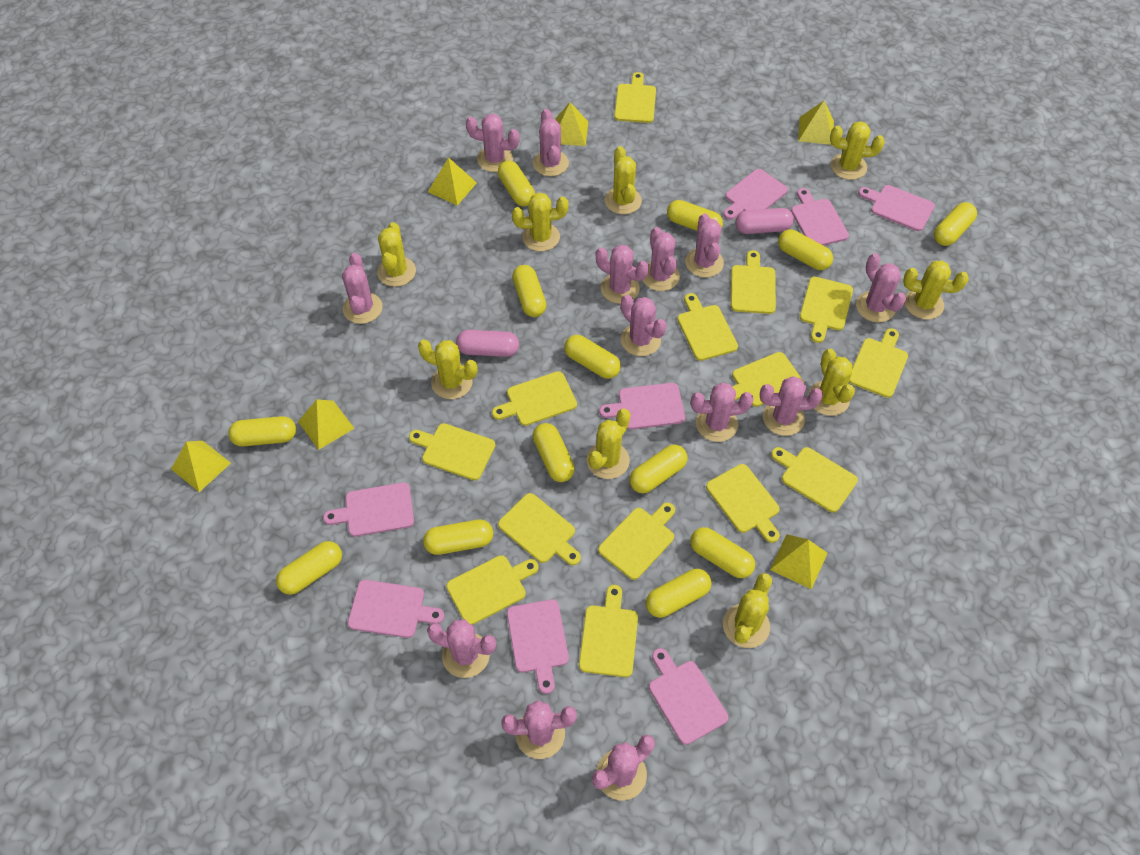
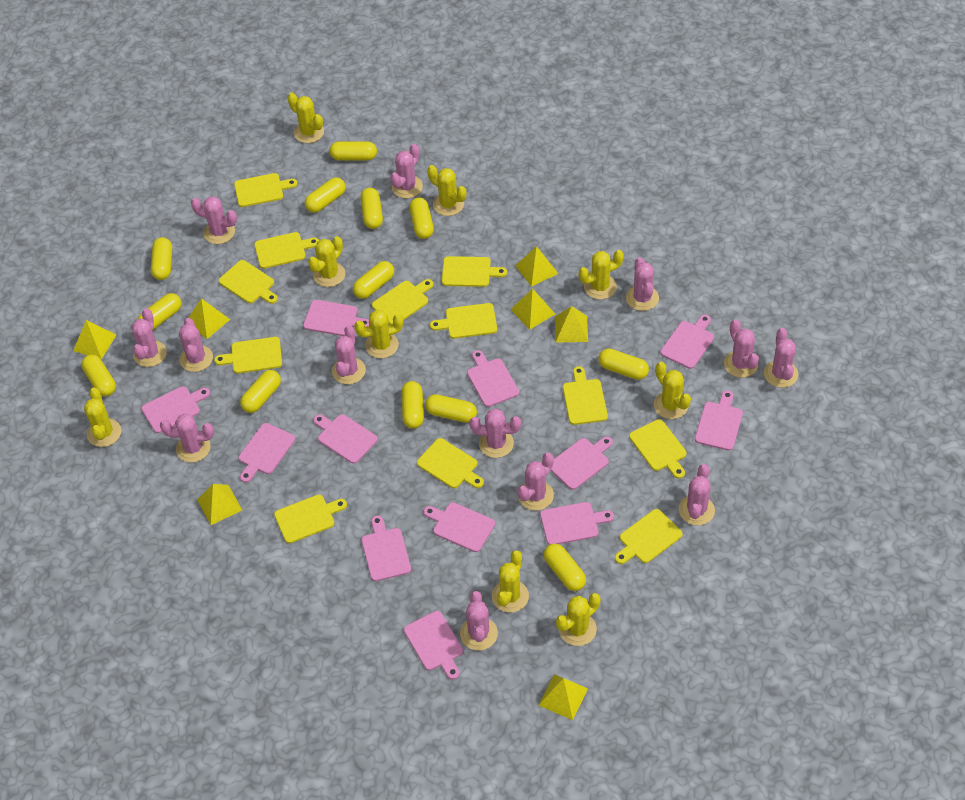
pink capsule: [456,330,519,357] [735,208,794,234] = 2 -> none = 0
pink cutting board: [323,483,414,537] [348,580,444,638] [507,599,569,694] [599,383,685,429] [649,648,728,745] [723,169,788,220] [791,188,849,246] [858,185,935,231] = 8 -> [141,386,210,433] [239,423,295,483] [303,300,369,336] [313,414,378,464] [361,515,411,581] [404,611,463,680] [423,502,495,552] [467,350,519,407] [540,502,614,545] [550,437,613,490] [660,314,714,369] [695,390,743,451] = 12
yellow cutting board: [409,423,496,481] [446,555,539,625] [492,371,577,426] [498,493,581,565] [579,585,638,677] [598,503,675,580] [614,72,656,123] [677,293,738,361] [706,464,780,543] [731,250,776,314] [732,352,804,407] [771,447,858,512] [800,277,853,343] [849,328,908,398] = 14 -> [214,337,282,373] [219,260,278,304] [234,173,298,207] [254,232,319,269] [274,495,347,543] [372,279,433,324] [417,438,484,488] [430,303,497,339] [442,256,507,287] [563,366,608,425] [615,509,683,564] [629,419,687,479] = 12
yellow pyramid: [171,441,231,492] [298,399,354,450] [428,157,477,206] [555,102,588,146] [770,534,828,589] [798,101,834,145] = 6 -> [73,320,116,359] [189,298,230,339] [197,484,242,525] [510,289,555,329] [515,246,558,287] [538,674,588,720] [555,306,588,343] = 7

